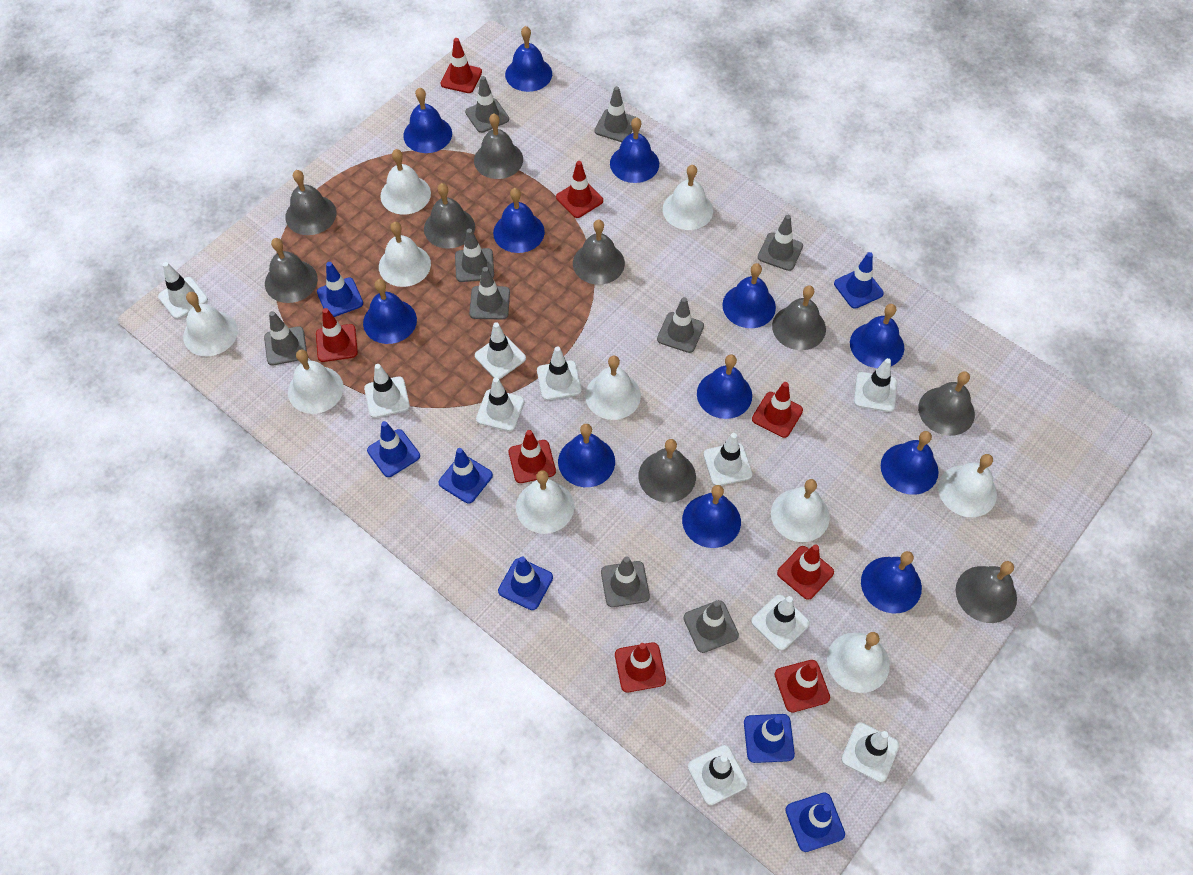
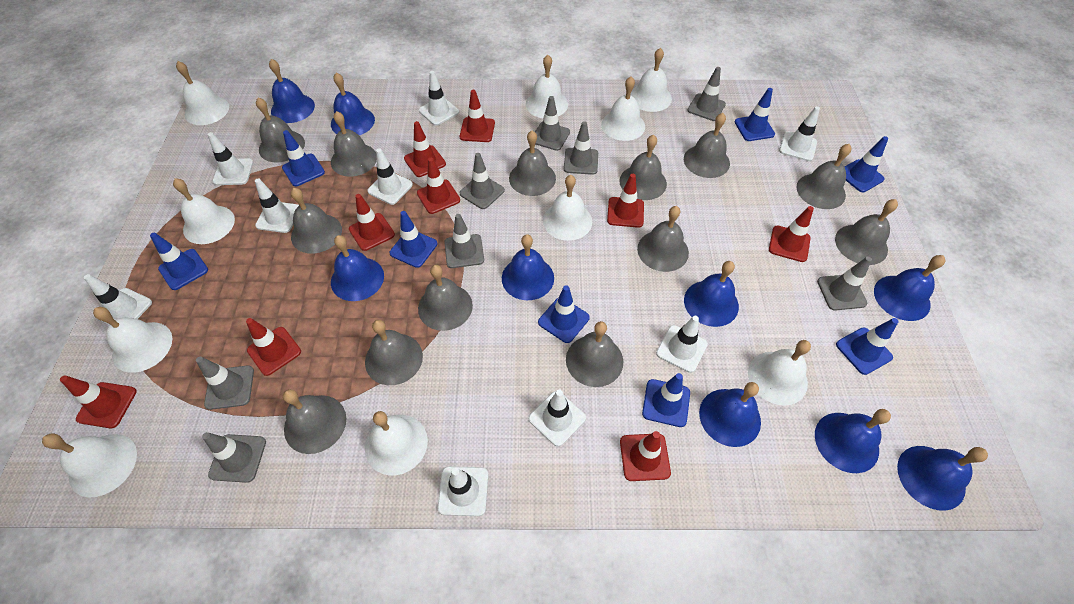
blue bell: [363,279,417,344] [403,87,452,153] [493,188,545,253] [505,26,552,92] [558,424,615,487] [610,117,659,183] [682,485,741,548] [697,354,752,419] [722,263,776,328] [850,304,904,368] [861,551,922,614] [881,431,939,495] = 12 -> [269,59,315,123] [331,73,375,135] [331,235,384,301] [502,234,554,300] [684,261,739,327] [699,382,761,447] [815,409,891,473] [874,255,945,321] [897,446,988,511] = 9
blue traffic cone: [317,262,363,317] [367,421,420,477] [439,448,493,503] [498,556,553,610] [744,714,795,763] [785,792,845,852] [834,252,884,309] = 7 -> [150,233,208,290] [282,130,325,186] [390,211,437,268] [538,285,590,343] [642,373,690,427] [735,88,775,141] [836,318,899,375] [845,136,888,192] = 8
grey bell: [265,238,318,303] [285,170,337,235] [424,183,475,249] [474,113,523,179] [573,219,625,285] [638,439,696,503] [772,286,826,350] [918,371,975,436] [956,561,1017,623] = 9 -> [256,97,305,163] [283,389,346,454] [291,188,342,254] [331,111,377,177] [365,320,423,385] [418,265,473,331] [509,131,556,196] [566,321,623,387] [619,135,667,200] [637,206,689,272] [684,113,730,178] [797,144,852,209] [835,199,898,265] = 13
grey traffic cone: [264,311,307,366] [455,228,494,282] [465,76,509,133] [469,267,510,320] [594,86,636,142] [601,556,650,607] [657,297,704,353] [684,600,739,653] [758,215,803,271] = 9 -> [196,357,254,410] [202,432,266,483] [444,214,484,268] [460,153,505,209] [535,96,570,151] [564,121,598,175] [687,67,726,121] [817,257,872,311] = 8
red traffic cone: [316,308,358,362] [441,38,482,93] [508,430,556,483] [556,161,603,218] [615,642,666,692] [752,382,803,438] [775,660,830,712] [777,544,834,600] = 8 -> [60,375,137,428] [246,318,301,376] [349,194,395,251] [404,121,446,177] [417,158,460,214] [460,90,495,142] [607,174,644,228] [620,431,671,481] [769,206,814,262] = 9
white traffic cone: [158,262,208,319] [364,364,410,418] [475,322,526,379] [476,377,524,431] [537,346,582,400] [688,745,748,805] [703,433,753,486] [751,595,810,651] [841,722,899,782] [854,358,897,412] = 10 -> [84,274,152,325] [208,132,253,185] [255,179,299,233] [367,148,413,205] [419,71,459,126] [438,466,488,516] [529,390,586,447] [656,316,708,373] [779,106,820,161] = 9

